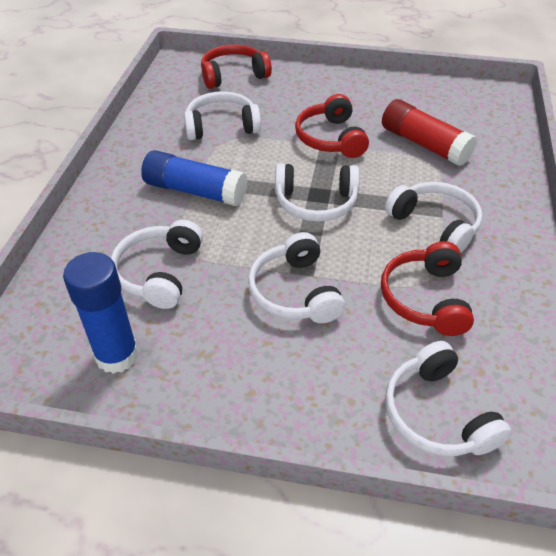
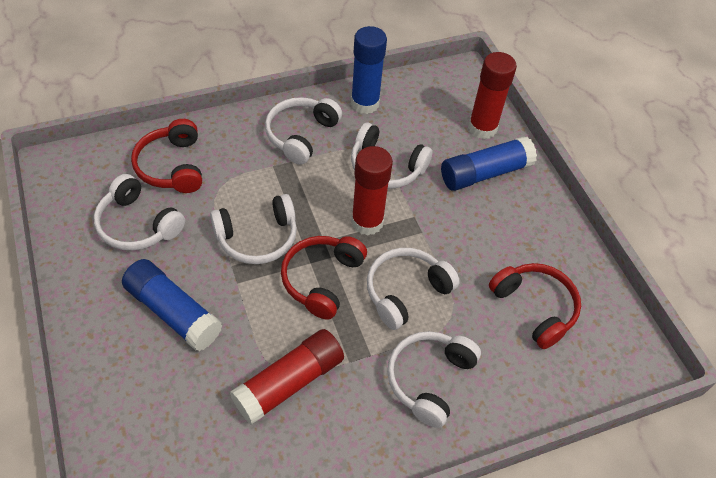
blue glue stick: [63,252,139,374] [141,150,247,206] = 2 -> [122,259,222,351] [351,26,387,114] [441,136,537,191] = 3
red glue stick: [382,99,477,166] = 1 -> [230,329,344,425] [351,146,393,235] [468,52,517,139] = 3

